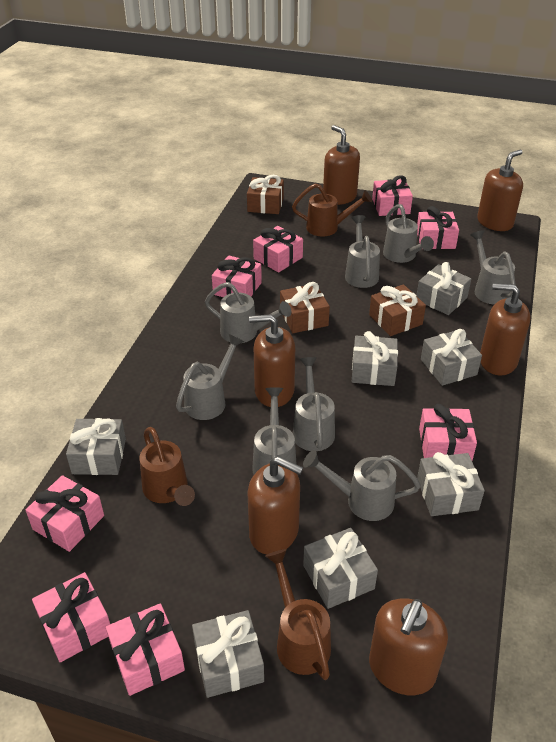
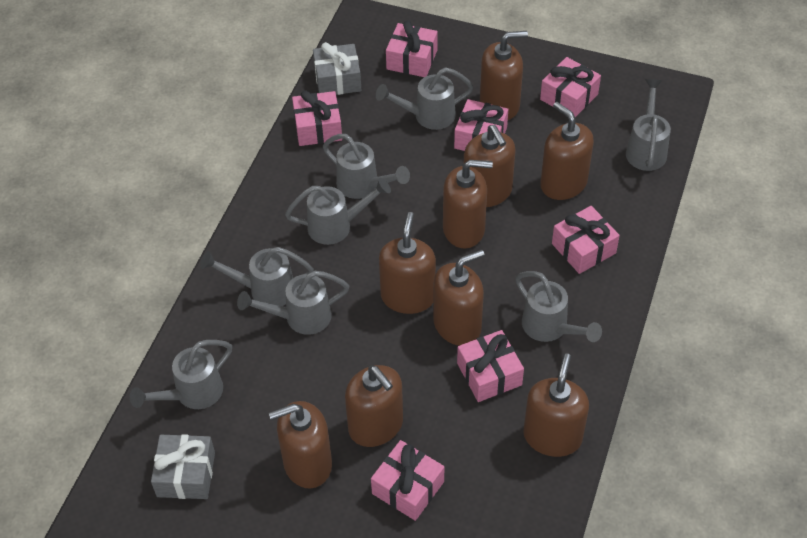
brown gift: [247,175,284,214] [280,282,330,333] [369,284,426,336] = 3 -> none = 0
brown soap dispenser: [248,456,303,555] [249,314,295,407] [323,125,360,205] [369,598,448,695] [477,150,523,231] [480,283,531,376] = 6 -> [269,401,332,489] [345,365,403,447] [379,212,436,314] [433,250,484,346] [443,160,493,248] [464,125,516,207] [480,31,528,120] [523,353,589,457] [540,102,594,200] = 9
brown watering can: [139,427,195,506] [265,549,331,680] [292,183,372,237] = 3 -> none = 0
grey gift: [66,418,126,475] [192,610,264,698] [303,528,378,609] [352,331,398,386] [417,262,471,315] [417,452,485,516] [421,329,482,386] = 7 -> [151,434,215,499] [313,42,361,95] = 2
pink gift: [26,475,104,552] [32,572,110,662] [106,603,185,696] [212,255,262,297] [253,226,303,273] [372,175,413,216] [417,206,459,249] [419,404,477,460] = 8 -> [292,90,342,146] [371,440,444,521] [386,20,438,77] [454,99,508,151] [457,330,524,402] [540,57,601,117] [552,206,620,274] = 7

